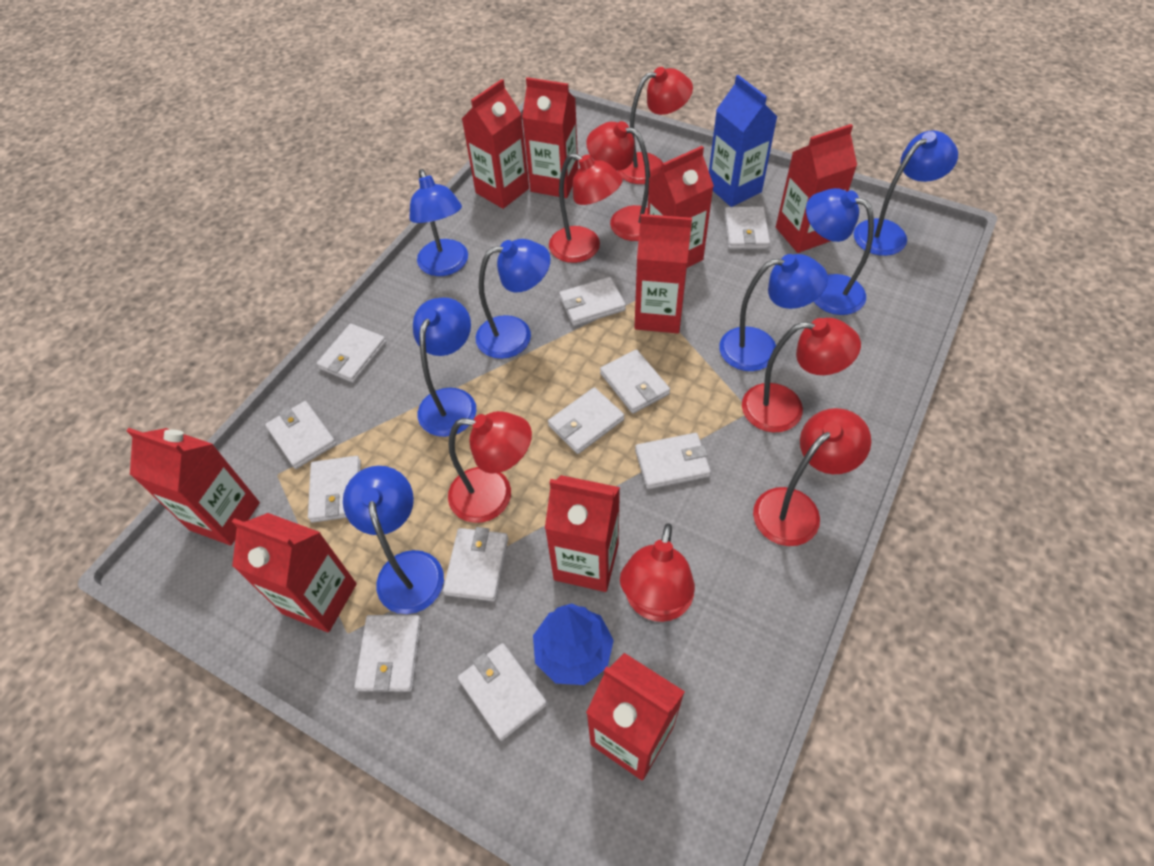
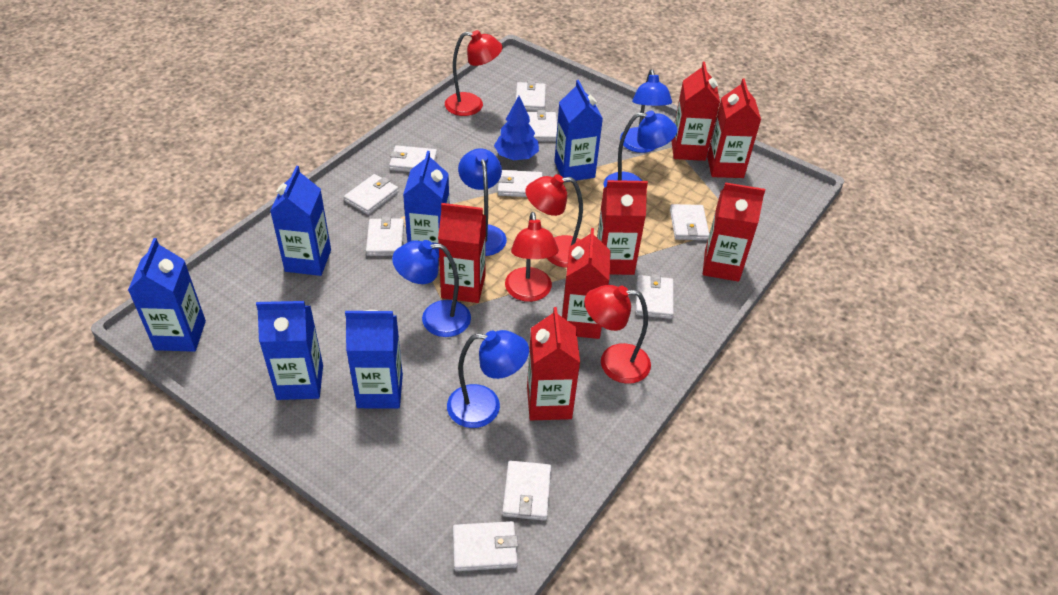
blue carton: [709,75,778,207] = 1 -> [128,238,206,352] [256,301,323,400] [270,166,331,276] [345,310,403,408] [403,151,449,258] [554,80,603,182] = 6
blue lamp: [343,466,444,614] [409,169,468,276] [413,297,476,437] [476,239,551,359] [719,254,828,371] [806,188,874,315] [854,130,958,256] = 7 -> [392,240,471,337] [447,330,529,428] [458,148,507,256] [604,111,677,188] [620,69,672,153] = 5
red carton: [126,428,260,546] [232,513,357,632] [462,79,529,209] [522,77,578,198] [545,475,620,592] [586,653,685,780] [634,214,692,333] [647,146,714,268] [776,124,857,253] = 9 -> [438,203,486,303] [527,307,580,420] [562,228,611,339] [597,180,648,275] [672,62,720,161] [703,182,765,282] [707,78,761,178] = 7
red lamp: [448,411,532,523] [549,153,623,263] [586,121,650,241] [617,67,693,184] [620,523,695,622] [742,318,861,433] [753,408,871,546] = 7 -> [445,30,503,116] [505,212,559,302] [525,174,583,268] [584,285,651,384] = 4
white wallet: [265,401,336,469] [308,456,361,523] [317,323,386,383] [354,615,422,692] [443,527,508,601] [458,643,547,741] [548,387,624,454] [559,277,626,326] [600,349,670,414] [635,433,711,489] [724,206,770,250] = 11 -> [344,174,399,215] [366,216,404,256] [389,145,437,172] [453,521,518,571] [498,170,543,197] [502,461,551,521] [516,81,546,111] [527,110,557,142] [636,274,674,319] [670,204,709,240] = 10

